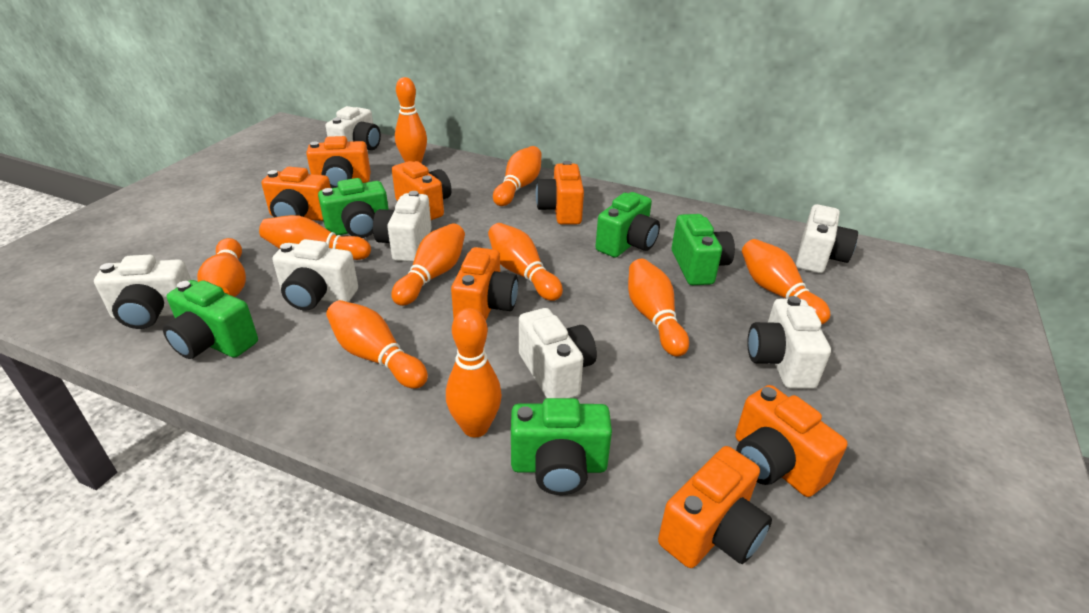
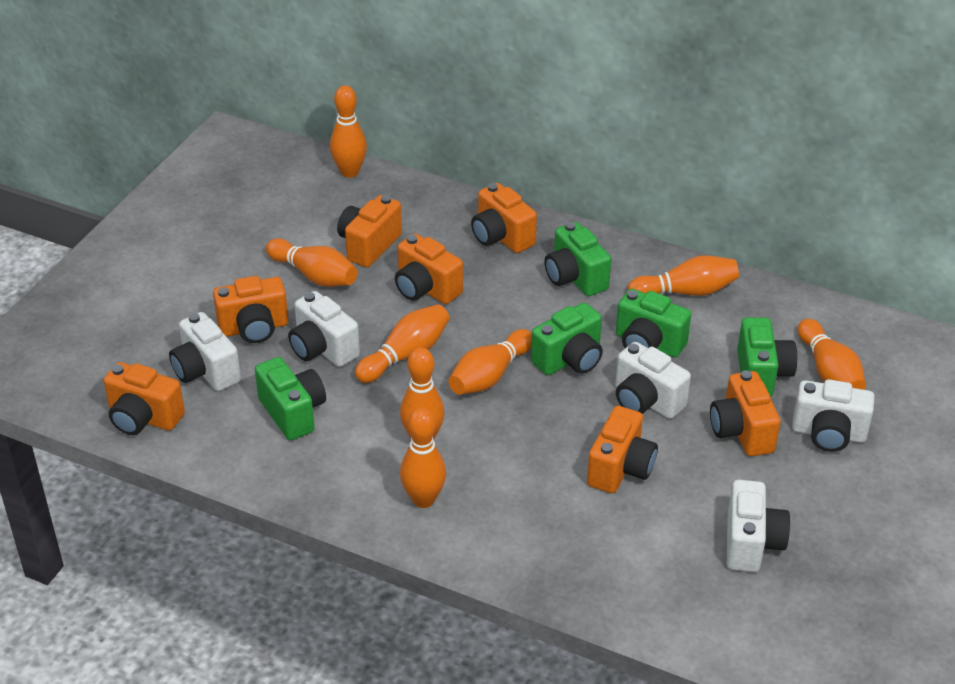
orange bowling pin: [197,238,246,297] [259,215,371,260] [326,300,428,389] [392,223,465,306] [395,77,427,163] [446,308,502,437] [488,223,563,301] [493,146,542,206] [628,259,689,357] [742,239,830,325] = 10 -> [266,238,358,287] [330,85,367,178] [355,304,450,383] [400,347,444,440] [400,407,446,508] [448,329,532,395] [628,255,739,296] [798,319,866,390] = 8
white camera: [94,255,191,329] [272,239,358,311] [326,106,381,150] [373,191,432,262] [519,308,597,398] [747,296,831,389] [796,204,858,273] = 7 -> [169,312,241,391] [288,291,360,367] [615,342,691,419] [727,480,791,572] [792,379,875,452] = 5

